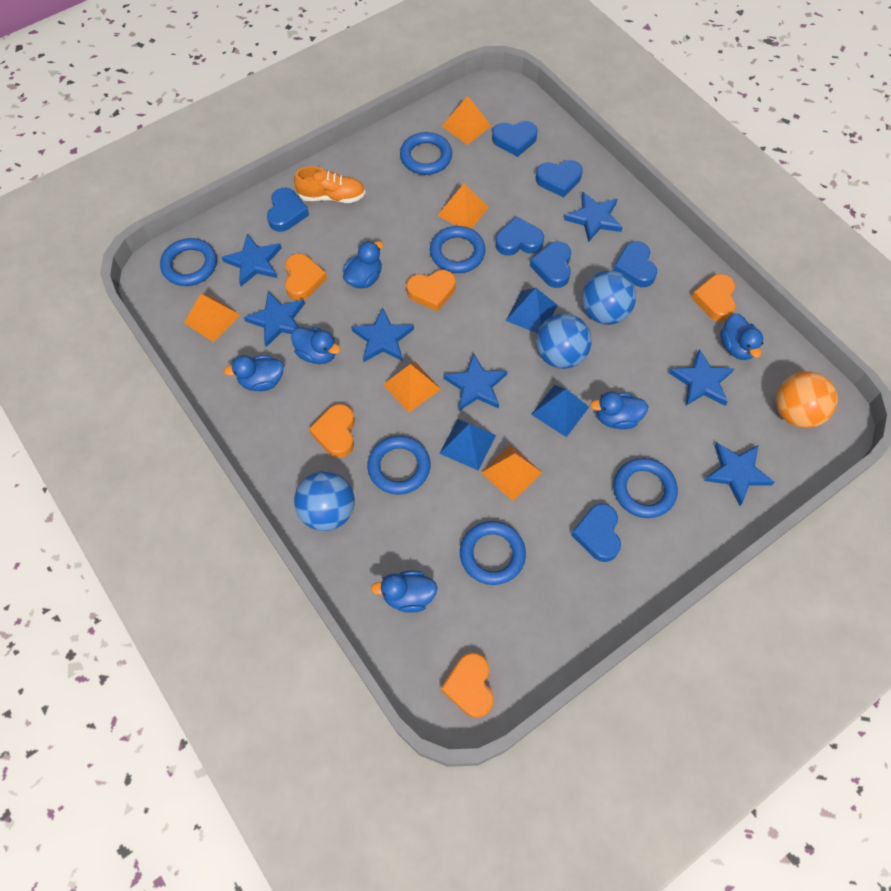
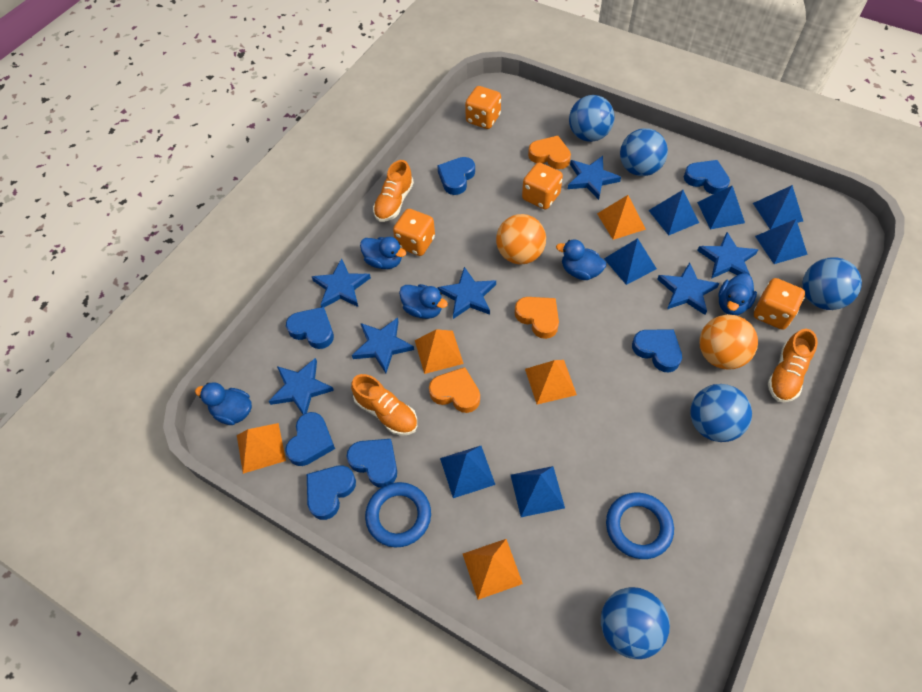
blue ball: [294,471,355,531] [536,314,592,369] [582,270,636,325] = 3 -> [569,95,615,142] [601,587,670,659] [620,128,668,176] [690,384,752,442] [802,257,862,310] = 5
blue duck: [224,355,284,391] [291,327,340,364] [343,241,383,288] [371,571,438,613] [590,391,648,429] [720,313,763,360] = 6 -> [195,382,252,425] [360,237,406,269] [399,284,448,319] [556,239,606,280] [718,273,757,315] = 5
blue pyramid: [439,419,496,471] [506,288,558,333] [531,385,589,437] = 3 -> [440,446,495,498] [511,466,565,517] [604,238,657,285] [648,190,699,236] [697,185,745,229] [753,185,803,230] [755,219,808,264] = 7
blue ring: [160,238,217,286] [367,436,430,494] [400,132,452,175] [430,226,486,273] [460,521,526,585] [614,458,678,518] = 6 -> [365,482,431,547] [606,493,674,559] = 2
orange ball: [776,371,838,428] = 1 -> [496,214,546,264] [699,314,758,370] = 2
orange dice: none = 0 -> [393,209,435,256] [465,86,501,129] [522,163,563,209] [754,278,805,330] = 4
orange heart: [285,253,327,301] [309,404,355,458] [406,270,456,311] [441,653,494,718] [691,274,736,322] = 5 -> [429,367,480,413] [515,297,559,339] [528,136,571,169] = 3
orange shoe: [294,166,365,203] = 1 -> [351,374,417,436] [373,160,414,222] [768,329,818,402] = 3

